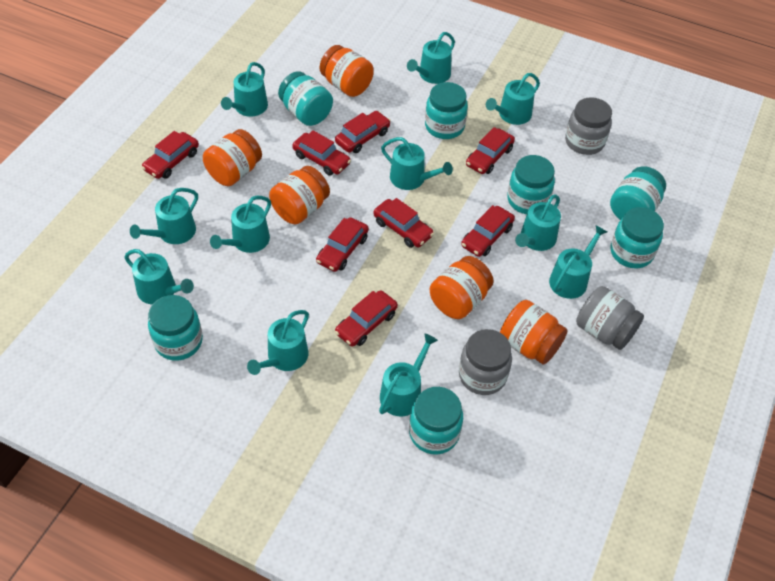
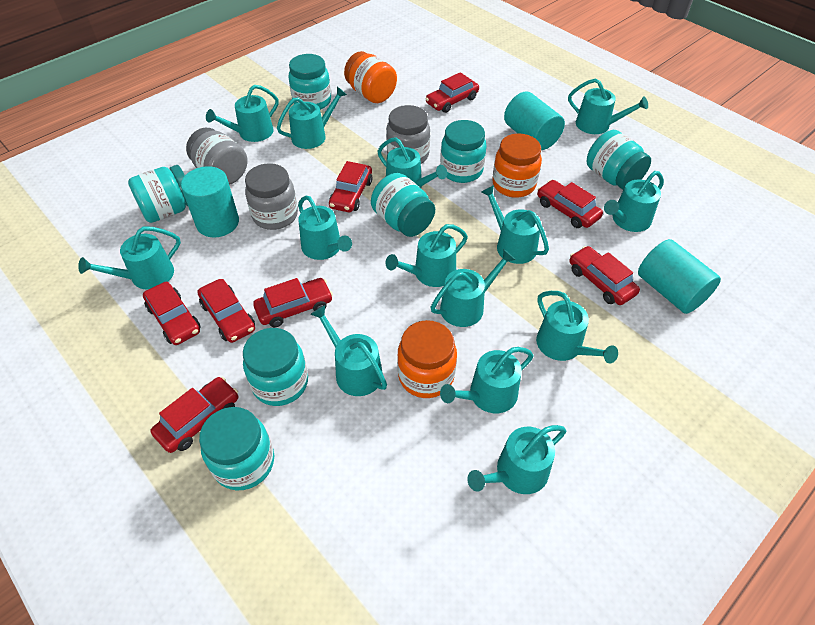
orange jar: [203,129,262,186] [269,166,330,224] [320,45,374,97] [430,256,493,319] [500,300,567,365] = 5 -> [344,51,397,103] [397,320,457,398] [492,134,542,198] = 3
turquoise cylinder: none = 0 -> [181,166,239,238] [504,91,565,150] [638,239,721,314] = 3
turquoise watering can: [124,249,194,304] [130,188,198,244] [210,196,271,253] [221,62,268,117] [247,310,309,375] [379,334,438,416] [381,137,453,190] [407,32,455,84] [486,73,540,125] [515,194,561,251] [549,225,607,299] = 11 -> [78,227,181,290] [206,85,278,142] [277,87,347,149] [298,196,352,260] [310,305,387,396] [377,137,447,188] [385,224,468,287] [431,249,516,327] [440,347,533,413] [467,425,566,494] [482,185,549,264] [536,291,618,363] [568,78,648,134] [604,171,664,232] = 14

